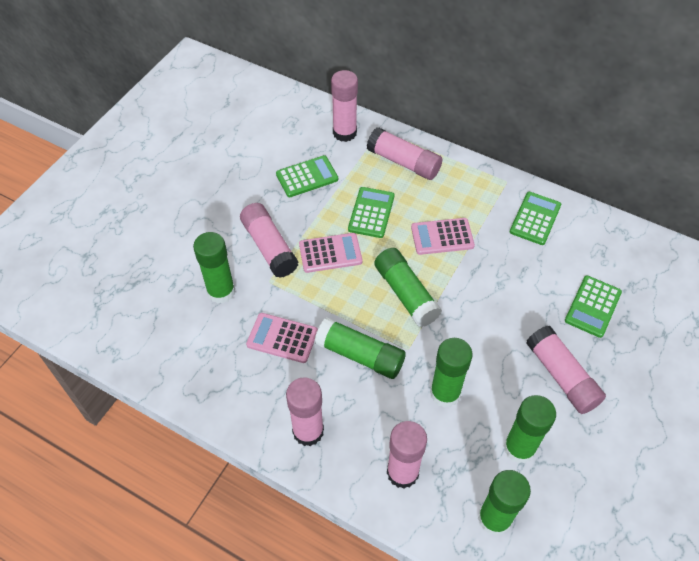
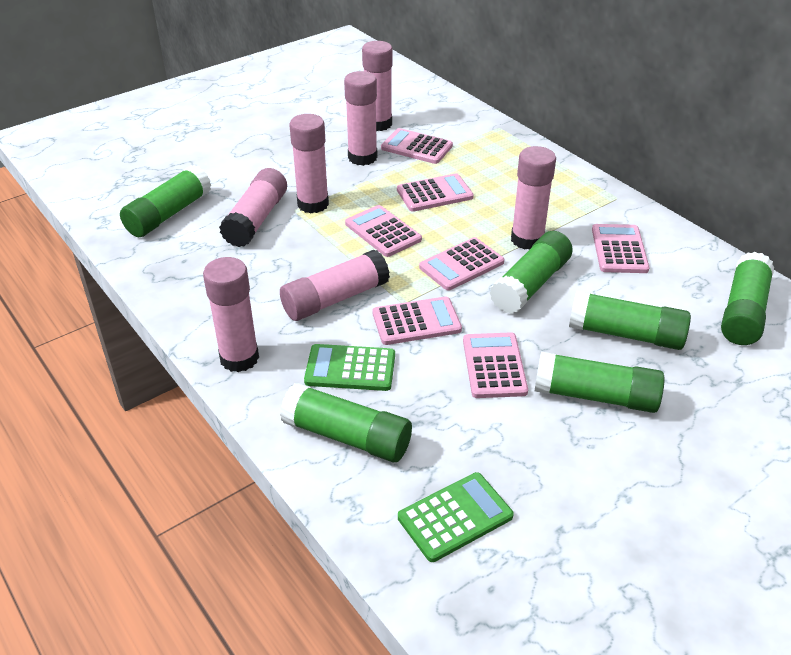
green calculator: [276,155,338,197] [348,187,395,238] [510,192,561,245] [565,275,622,338] = 4 -> [304,344,395,391] [398,472,514,562] = 2
pink calculator: [246,313,318,363] [299,233,362,273] [411,218,475,255] = 3 -> [345,205,422,257] [373,296,462,345] [381,128,453,164] [397,173,474,212] [419,237,504,291] [463,332,528,398] [592,224,650,273] = 7
pink glue stick: [240,203,299,278] [286,377,324,446] [331,70,358,142] [367,128,442,180] [387,421,427,489] [526,326,606,414] = 6 -> [203,257,259,372] [219,168,287,247] [280,250,390,321] [290,114,329,213] [344,71,377,166] [362,41,393,131] [511,146,556,250] = 7

